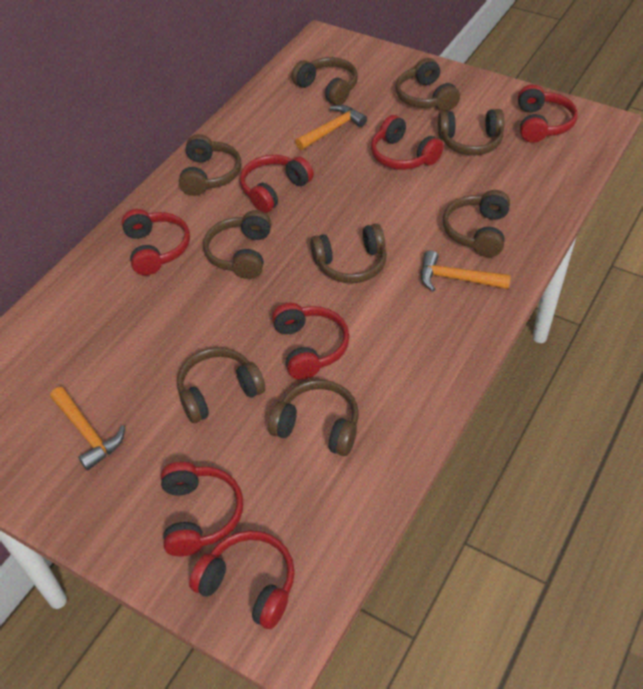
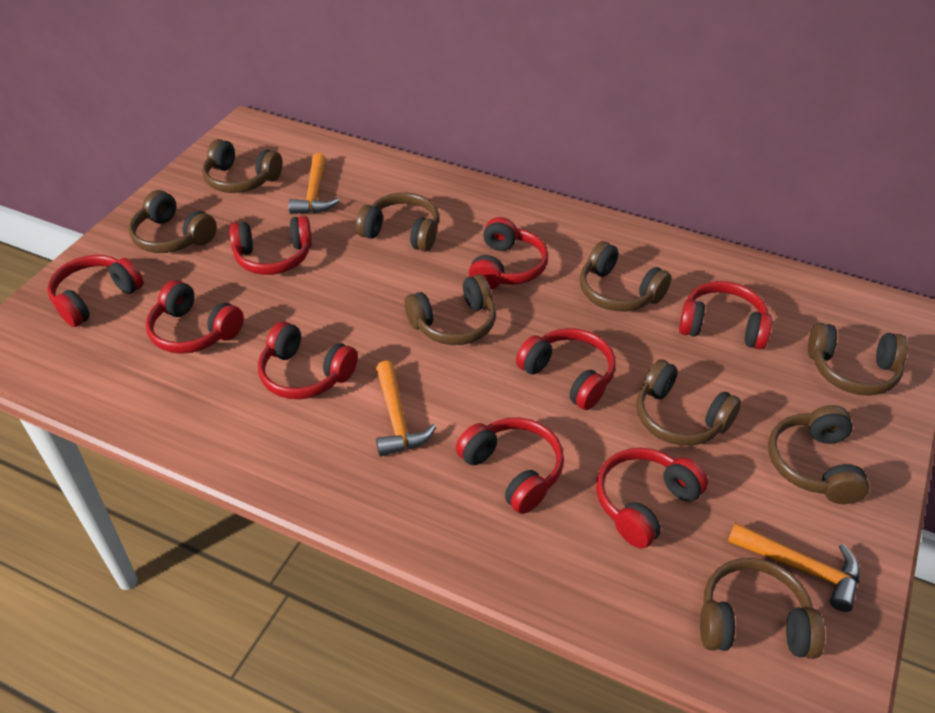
red headphones: [121,209,190,275] [161,462,243,556] [189,530,295,629] [240,155,314,213] [272,303,350,380] [371,115,444,170] [518,84,578,143] = 7 -> [47,255,144,327] [146,280,244,354] [229,216,312,275] [258,321,358,399] [456,418,564,514] [469,217,548,290] [516,328,616,410] [596,448,708,548] [679,281,772,350] = 9

